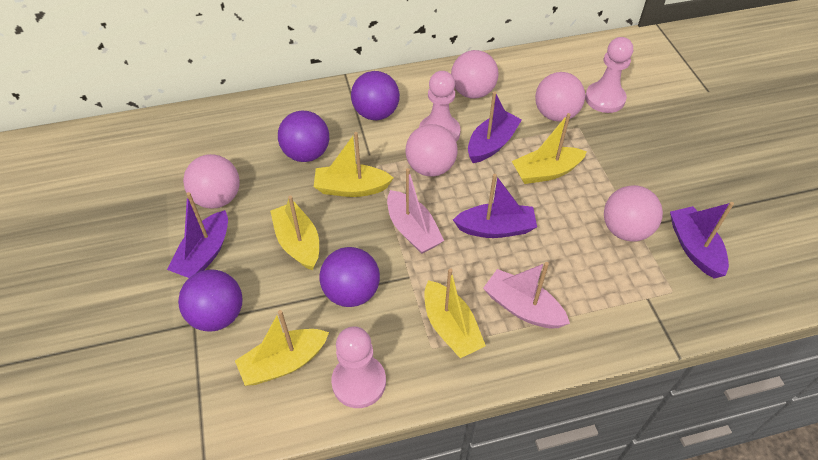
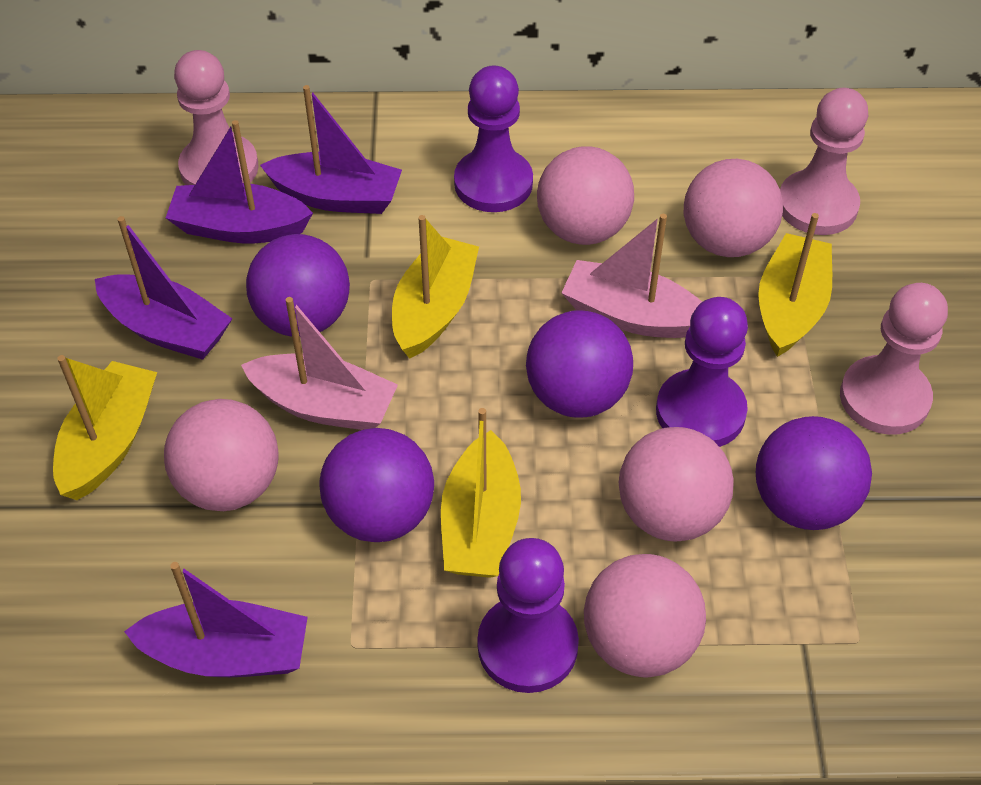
purple pawn: none = 0 -> [454,65,533,212] [477,538,579,693] [656,297,748,447] = 3
yellow boat: [235,310,329,386] [270,196,319,270] [314,132,393,197] [424,268,486,358] [512,113,587,184] = 5 -> [53,355,157,500] [392,215,479,359] [441,408,521,578] [758,213,832,357] = 4

